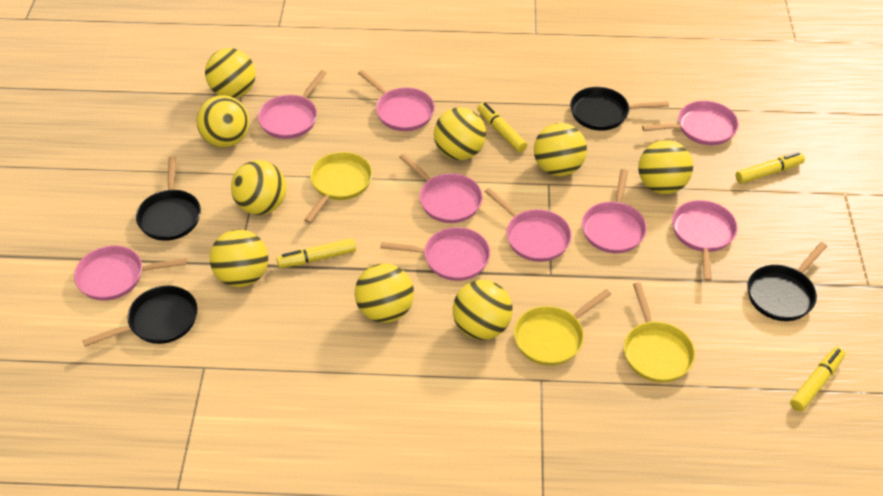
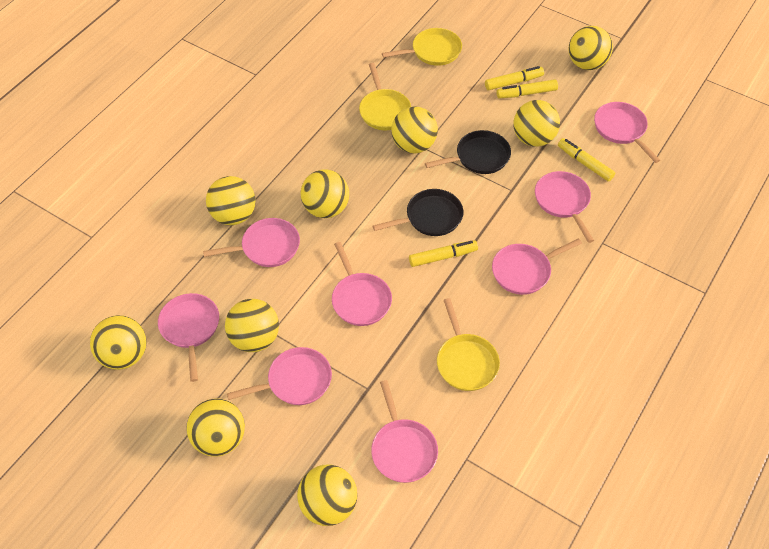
black pan: [82,286,197,347] [136,156,201,241] [570,87,669,131] [747,242,827,321] = 4 -> [373,189,463,236] [425,130,511,174] = 2
pink pan: [74,245,187,301] [258,70,326,139] [358,70,435,131] [380,227,490,281] [399,154,483,223] [485,188,572,262] [582,169,647,253] [642,101,739,145] [672,200,738,282] = 9 -> [158,293,219,382] [203,218,300,267] [227,347,332,405] [332,242,392,326] [371,380,438,483] [492,238,582,295] [535,171,594,243] [594,102,660,163] = 8

